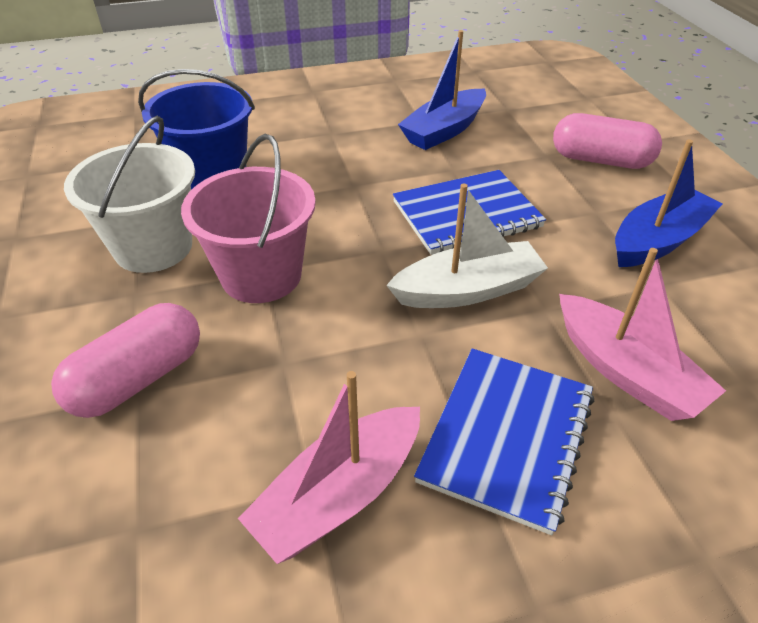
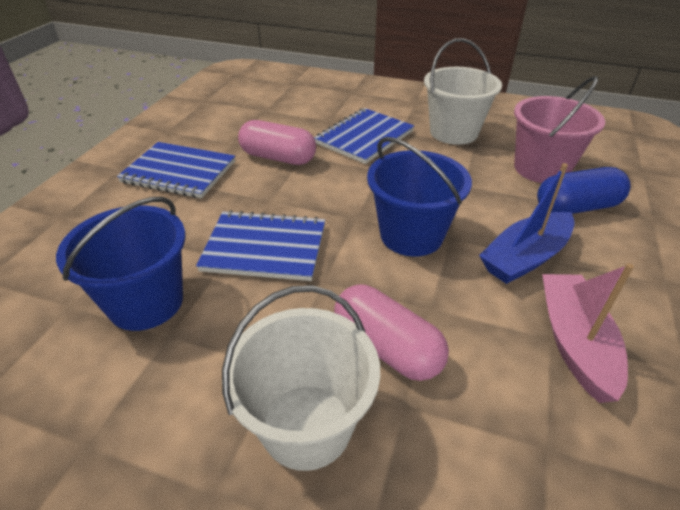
blue boat: [398,30,486,150] [615,139,723,267] = 2 -> [479,163,575,284] = 1
blue bucket: [138,69,255,190] = 1 -> [56,197,185,331] [367,137,472,256] = 2
blue capsule: none = 0 -> [537,167,631,214] = 1
blue notebook: [393,170,546,255] [414,348,594,535] = 2 -> [117,142,235,198] [196,210,325,281] [314,108,414,164] = 3
pink boat: [238,371,420,564] [559,248,726,421] = 2 -> [542,263,634,403] = 1
white boat: [386,183,548,308] = 1 -> none = 0
white bucket: [64,116,195,273] = 1 -> [222,285,380,471] [424,38,502,145] = 2

